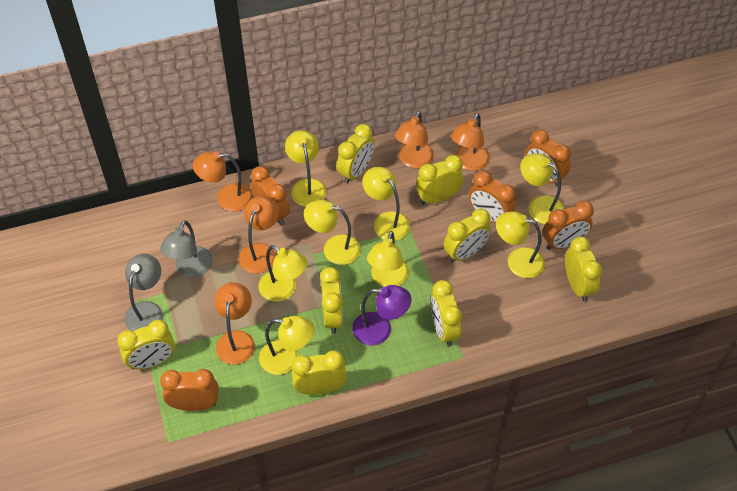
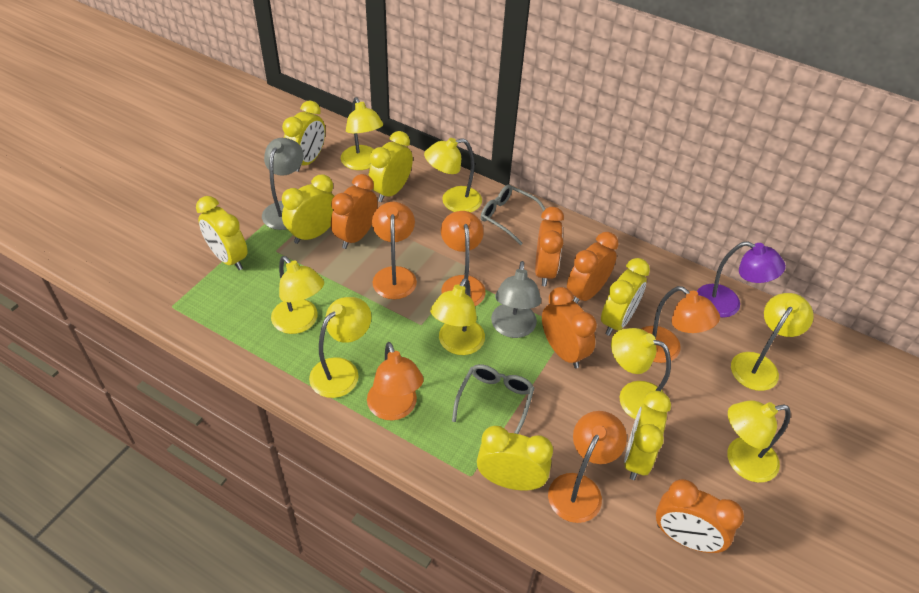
grey glasses: none = 0 -> [452,364,534,434] [481,184,545,245] = 2
yellow clock: [117,320,175,369] [291,350,347,395] [320,267,343,334] [337,124,374,183] [416,155,464,205] [430,280,462,346] [444,208,491,263] [565,236,602,302] = 8 -> [196,196,248,270] [282,101,325,172] [282,174,334,244] [368,131,413,202] [477,426,553,490] [601,258,650,336] [624,391,671,480] = 7

